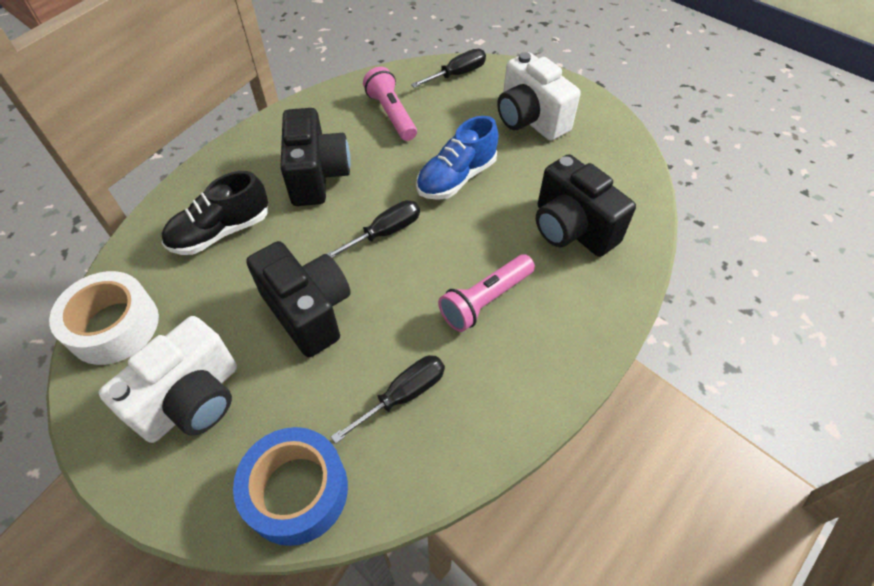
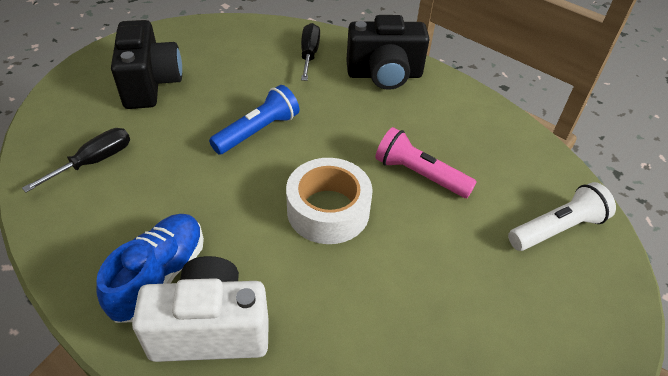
black camera: [246,241,351,357] [280,108,351,206] [536,154,636,257] = 3 -> [111,20,182,109] [346,15,430,90] = 2
black screwdriver: [327,200,420,258] [331,355,445,444] [411,49,486,88] = 3 -> [22,128,130,192] [301,23,320,81] = 2
black shoe: [161,171,268,255] = 1 -> none = 0
blue flashlight: none = 0 -> [209,85,299,155] = 1
blue tape: [233,427,348,546] = 1 -> none = 0
pink flashlight: [363,67,417,141] [438,254,535,332] = 2 -> [375,127,477,198] = 1
white camera: [99,316,237,443] [497,52,581,141] = 2 -> [132,256,269,362] = 1
white flashlight: none = 0 -> [508,182,616,251] = 1

